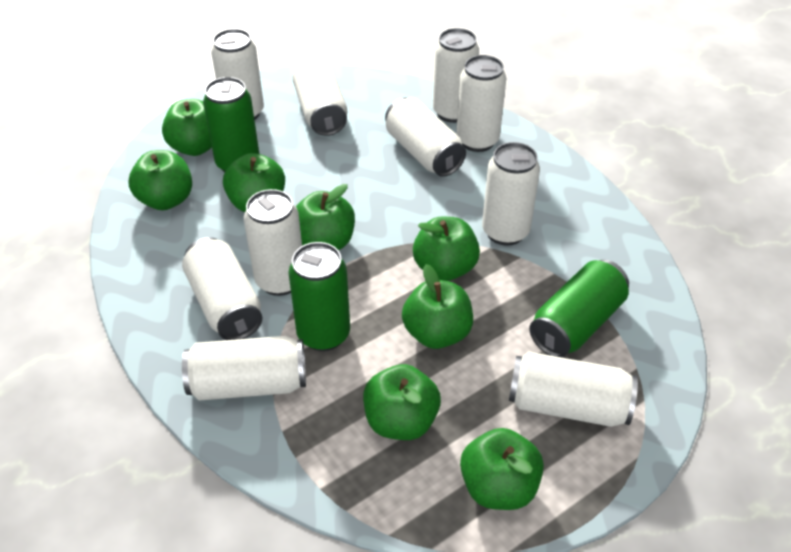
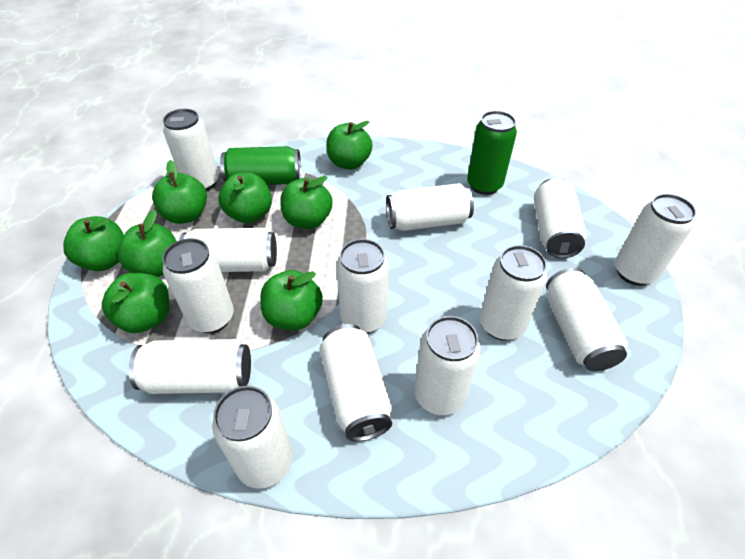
green can: [203,77,259,172] [288,242,350,351] [529,260,629,358] = 3 -> [220,146,301,185] [467,111,517,195] = 2
white can: [182,237,262,340] [182,336,306,401] [211,29,264,120] [244,189,302,296] [293,57,347,136] [385,97,466,177] [433,28,479,123] [456,55,506,152] [482,142,540,246] [509,352,638,427] = 10 -> [129,339,251,394] [162,238,234,333] [163,109,219,191] [179,228,277,272] [212,386,292,489] [319,324,392,442] [336,239,389,334] [386,183,474,231] [414,316,481,415] [480,245,547,341] [534,178,587,258] [546,268,628,371] [615,194,697,286] = 13

